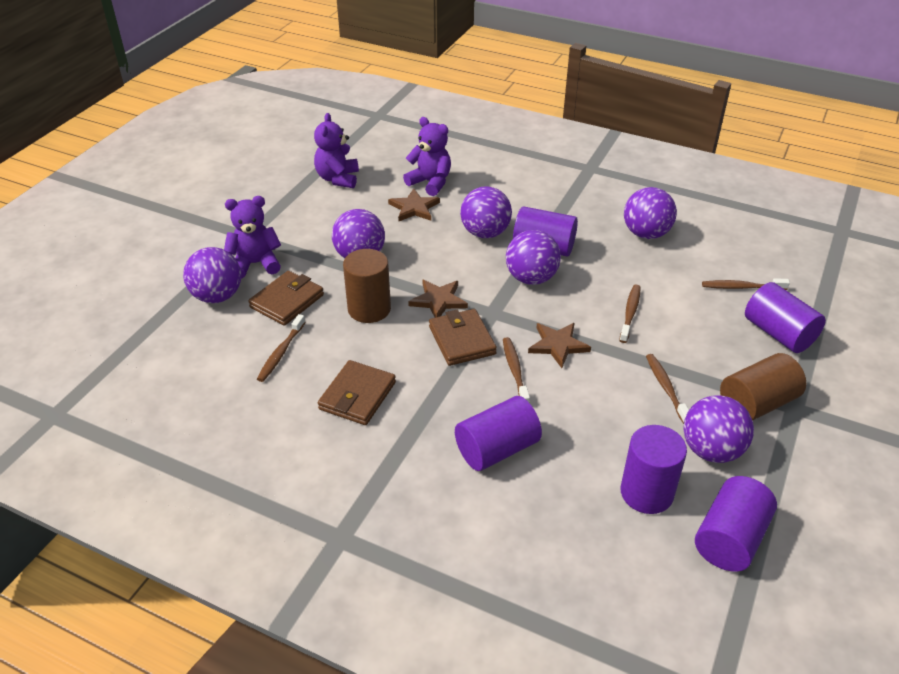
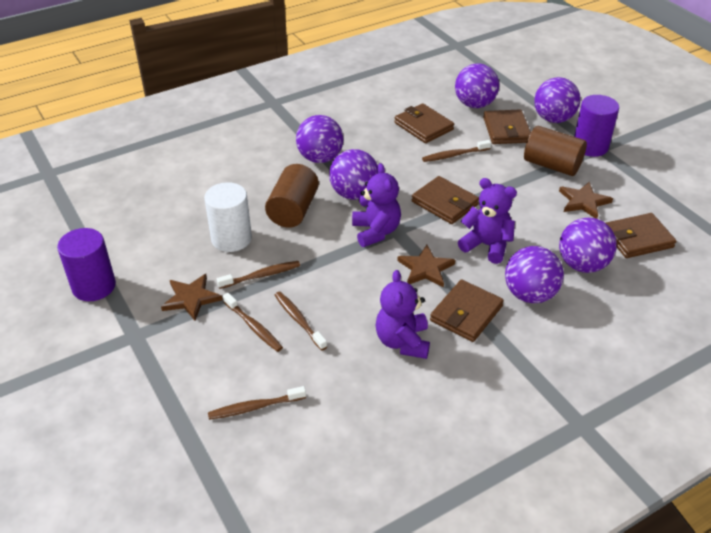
brown wallet: [248,271,324,326] [318,360,396,425] [429,309,497,366] = 3 -> [394,103,454,143] [412,176,479,224] [430,280,504,342] [483,109,531,144] [606,213,677,258] = 5
purple cylinder: [455,396,542,471] [513,206,578,257] [620,425,687,514] [695,476,777,572] [745,282,826,353] = 5 -> [57,228,116,301] [574,95,619,157] = 2
white cylinder: none = 0 -> [204,182,252,252] = 1

